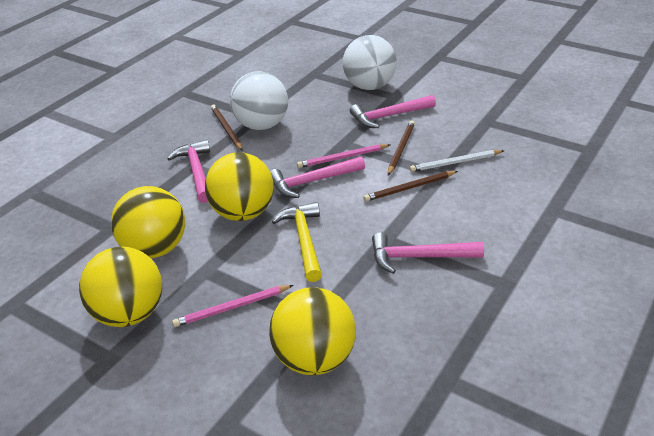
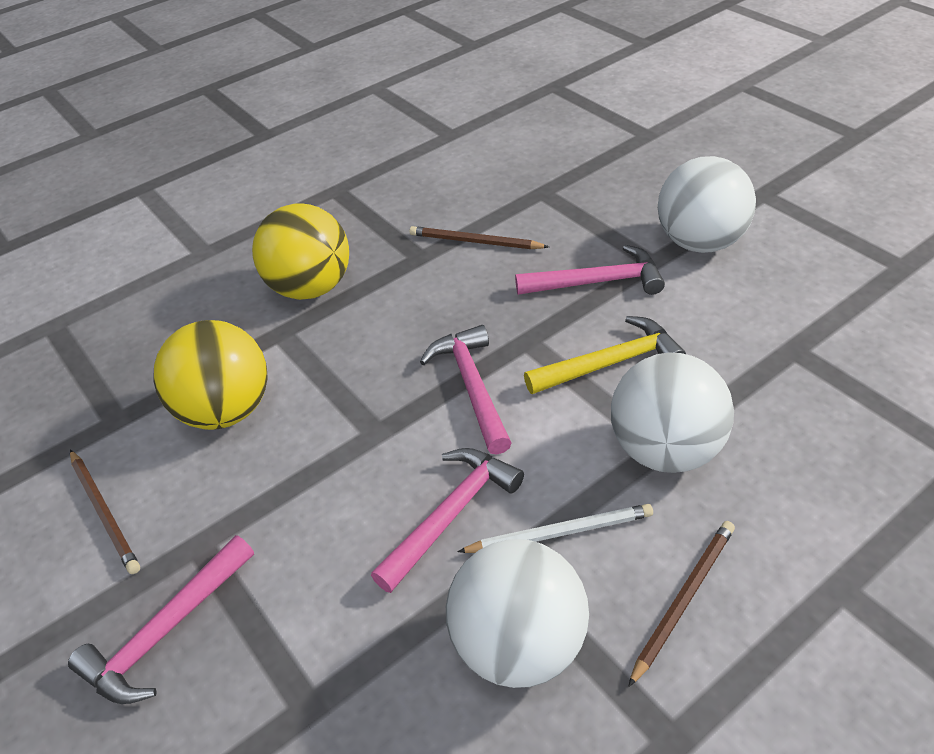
pink pencil: [172,285,293,327] [297,144,390,168] = 2 -> none = 0
white ball: [230,71,288,130] [343,35,397,90] = 2 -> [446,539,589,688] [611,353,734,473] [658,156,756,253] = 3
yellow ball: [79,247,162,327] [111,186,185,258] [205,152,274,221] [269,287,356,375] = 4 -> [154,320,268,430] [252,203,349,300] = 2

